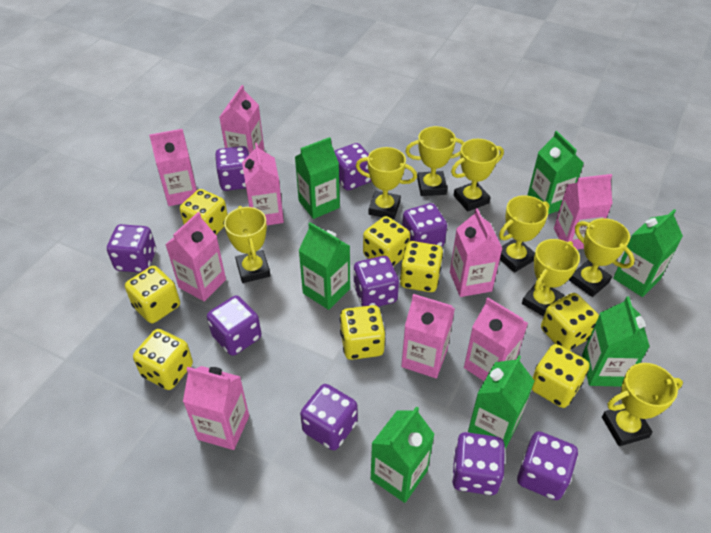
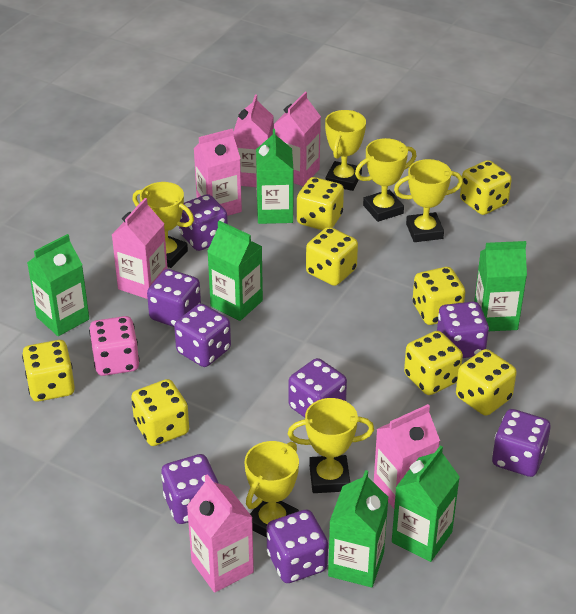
green carton: [295,137,340,219] [298,222,350,310] [371,406,435,503] [468,355,535,449] [527,131,584,214] [582,296,650,387] [613,209,683,297] = 7 -> [27,234,89,336] [207,221,263,321] [256,129,294,224] [328,470,389,587] [392,445,460,562] [474,241,527,331] = 6
pink carton: [149,129,197,206] [165,212,226,302] [183,366,249,450] [219,85,264,154] [242,143,284,225] [401,294,455,378] [450,208,503,297] [464,298,528,381] [554,174,612,249] = 9 -> [112,198,168,299] [187,474,254,593] [194,128,242,216] [233,95,274,187] [274,92,321,186] [374,404,440,508] = 6
pink dice: none = 0 -> [89,316,140,376] = 1
purple dice: [107,224,156,273] [207,296,261,356] [215,146,249,191] [300,384,357,450] [334,143,371,190] [353,256,399,307] [402,203,447,247] [452,432,505,495] [517,431,578,500] = 9 -> [147,269,201,327] [161,454,219,524] [174,304,231,367] [179,194,228,251] [266,509,328,583] [289,358,347,418] [437,301,489,358] [492,409,551,477] = 8
yellow trophy: [224,206,271,283] [356,147,417,220] [405,126,465,196] [451,139,504,211] [499,195,549,273] [522,239,580,317] [569,218,635,297] [602,363,683,446] = 8 -> [133,182,194,268] [245,441,299,537] [288,398,374,493] [325,110,366,191] [355,138,416,222] [394,159,463,242] = 6

